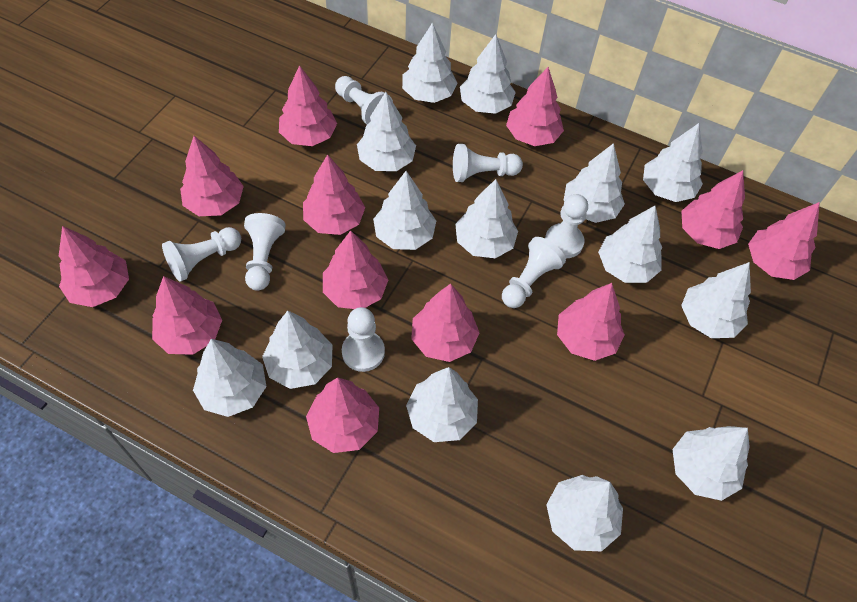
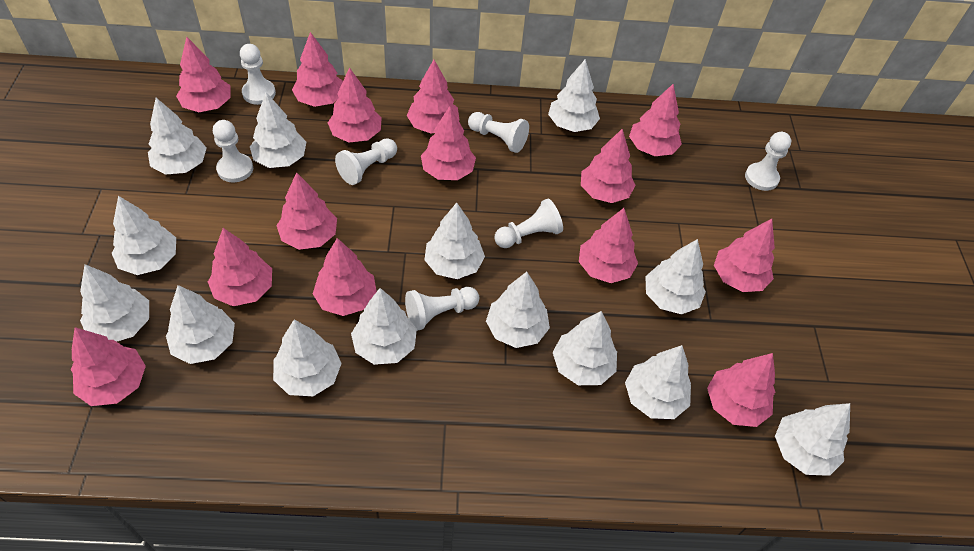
pink tree: [59,226,129,307] [152,276,222,355] [180,136,244,216] [279,65,337,146] [303,154,365,235] [306,377,379,453] [323,231,388,309] [411,284,479,362] [506,67,564,146] [557,283,625,361] [681,170,745,249] [748,202,820,280] = 12 -> [71,327,146,406] [176,37,231,112] [208,228,272,306] [276,172,337,250] [292,32,343,107] [313,238,377,316] [328,67,382,142] [407,60,460,134] [421,106,476,180] [579,208,638,283] [581,129,635,203] [629,84,682,156] [707,353,775,427] [714,219,775,292] = 14

